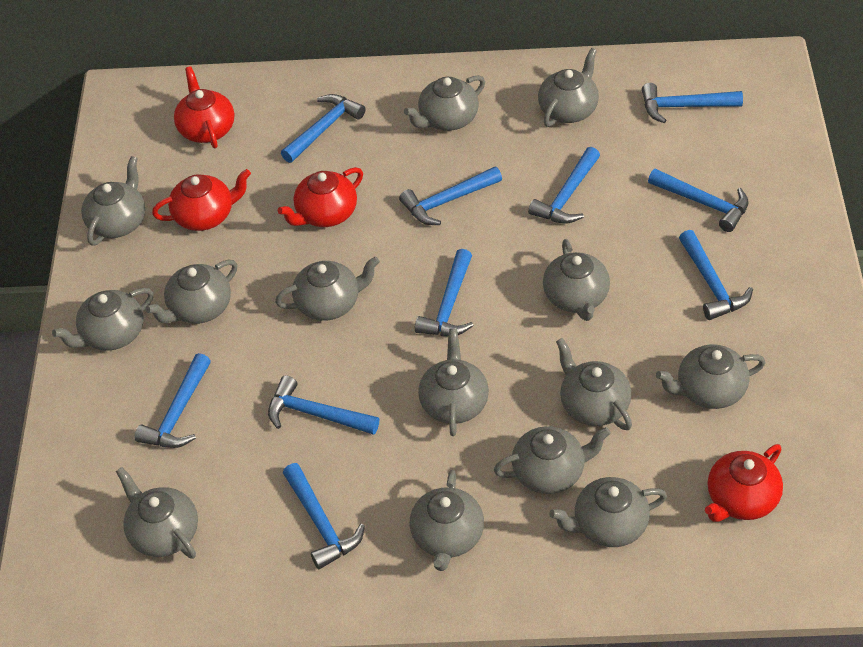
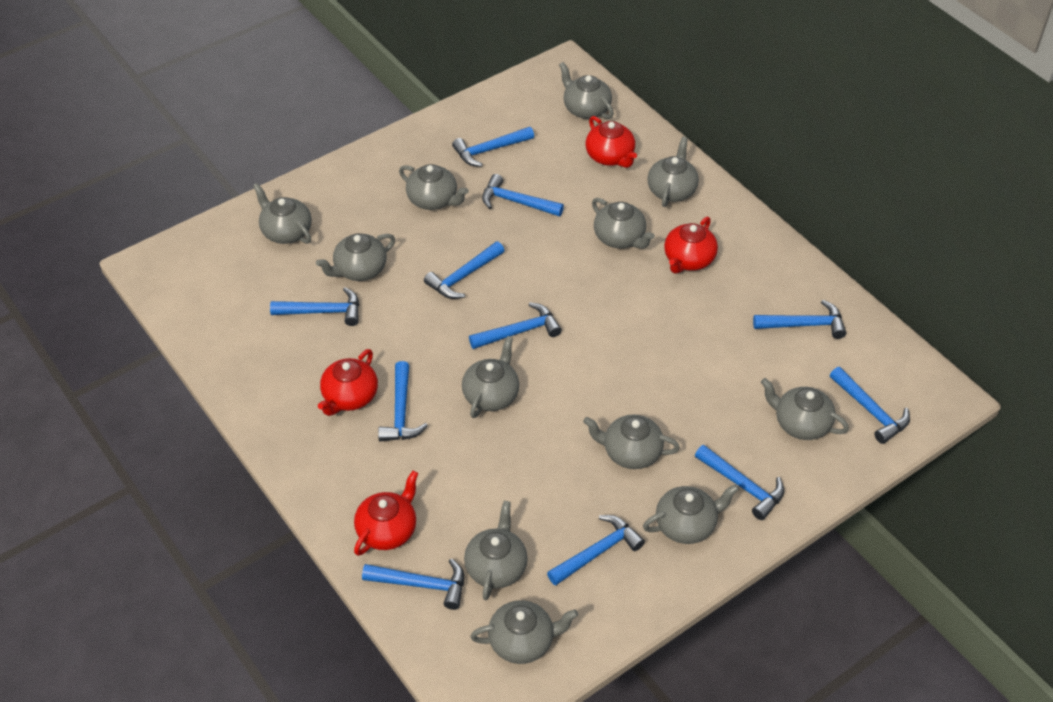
blue hammer: [135,353,211,448] [268,376,379,435] [281,94,366,163] [283,463,365,569] [399,167,502,225] [415,249,474,336] [528,147,600,224] [642,83,743,123] [648,169,749,232] [679,230,753,320] = 10 -> [270,287,359,326] [362,558,464,610] [378,361,428,441] [424,241,504,299] [452,127,534,167] [469,302,562,349] [482,174,564,217] [547,515,645,586] [695,445,784,520] [753,300,846,339] [830,367,910,444] = 11
grey teapot: [52,288,154,351] [81,156,145,246] [116,467,198,559] [145,260,237,324] [275,257,380,321] [404,75,485,131] [410,470,484,571] [418,328,489,436] [494,426,611,494] [538,48,599,127] [543,239,610,321] [549,477,667,547] [556,338,632,430] [656,344,766,409] = 14 -> [253,183,312,244] [316,233,395,281] [399,164,469,210] [462,336,519,418] [464,501,527,600] [470,600,578,664] [559,62,614,119] [583,414,680,469] [592,198,655,249] [643,484,739,544] [647,137,699,207] [761,378,849,440] = 12

